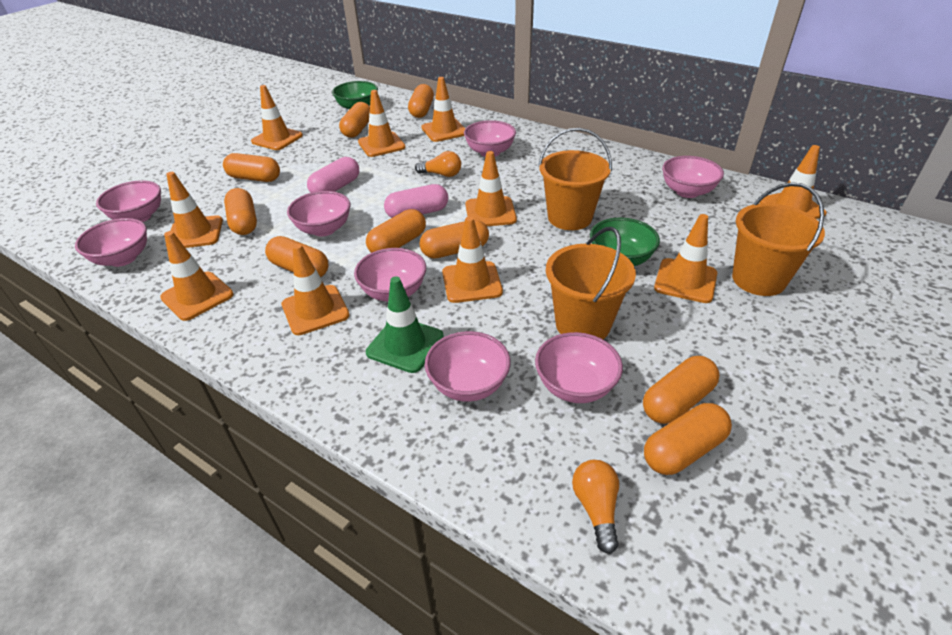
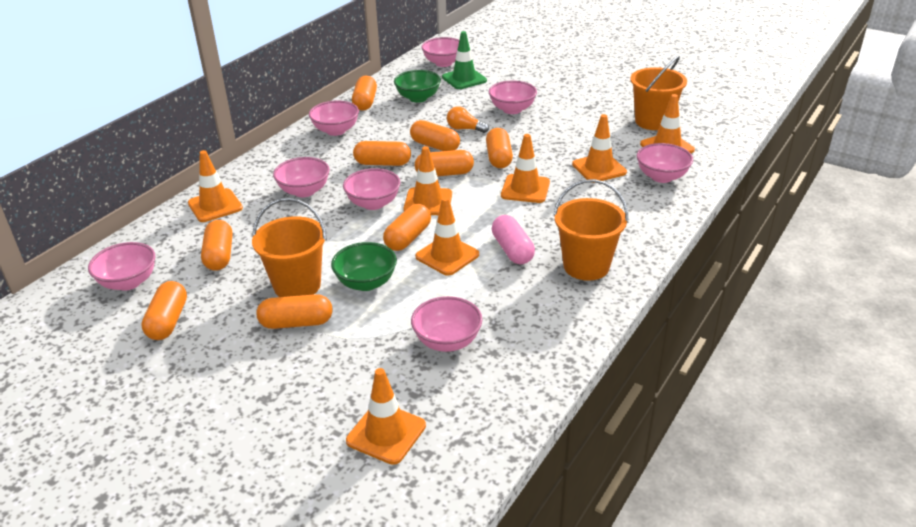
orange light bulb: [415,151,461,177] [572,460,619,554] = 2 -> [447,106,489,133] = 1
orange traffic cone: [160,231,234,321] [166,172,223,248] [251,85,303,150] [282,244,350,335] [358,90,406,157] [421,77,466,142] [442,216,503,303] [465,151,517,226] [654,214,717,303] [759,145,827,219] = 10 -> [188,150,243,222] [346,368,426,465] [403,146,452,215] [415,197,479,276] [501,134,550,203] [572,114,627,183] [640,94,695,153] = 7
pink capsule: [307,157,359,193] [384,184,448,218] = 2 -> [492,215,535,264] = 1

